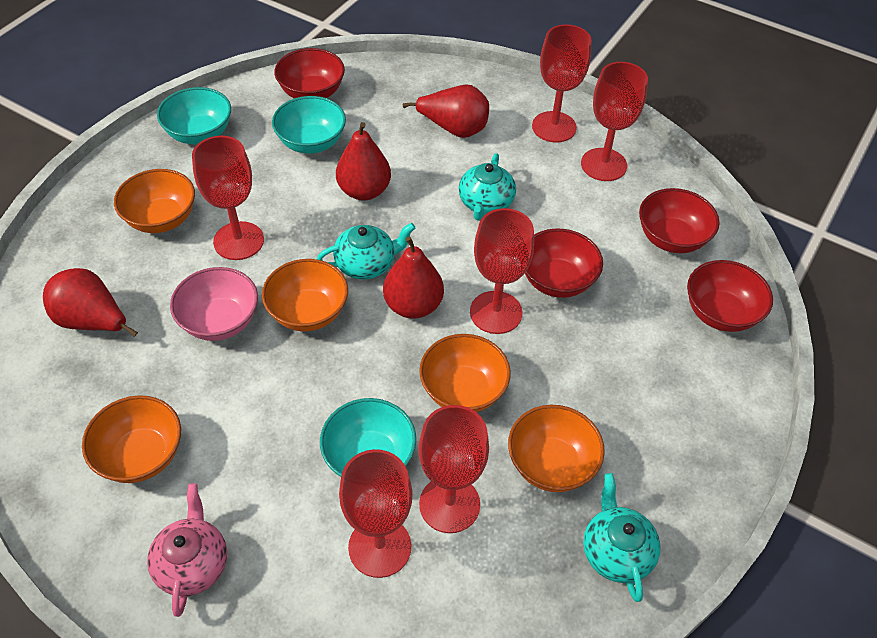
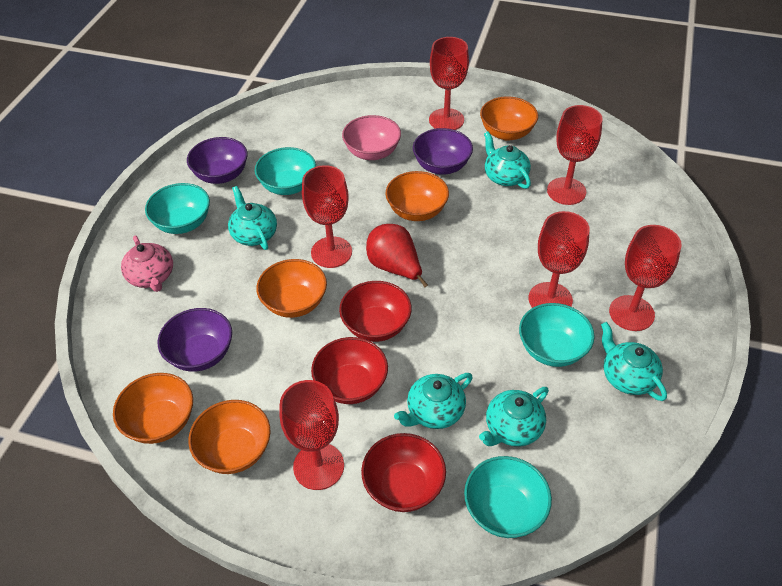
purple bowl: none = 0 -> [158,308,232,372] [187,137,248,184] [413,128,473,175] = 3
red bowl: [274,48,345,98] [525,228,603,298] [639,188,719,253] [687,260,773,332] = 4 -> [311,337,388,404] [339,281,412,342] [361,433,446,512] = 3
red pear: [43,268,138,337] [336,122,391,201] [383,237,444,319] [403,85,489,138] = 4 -> [366,224,428,288] = 1
turquoise bowl: [157,87,231,144] [272,96,346,154] [320,398,416,477] = 3 -> [145,183,210,234] [255,147,316,195] [464,456,552,538] [519,303,595,367] = 4
turquoise teapot: [317,223,416,279] [459,153,516,221] [583,473,660,602] = 3 -> [228,186,277,250] [394,373,473,429] [479,387,549,447] [484,131,531,189] [601,322,667,401] = 5

